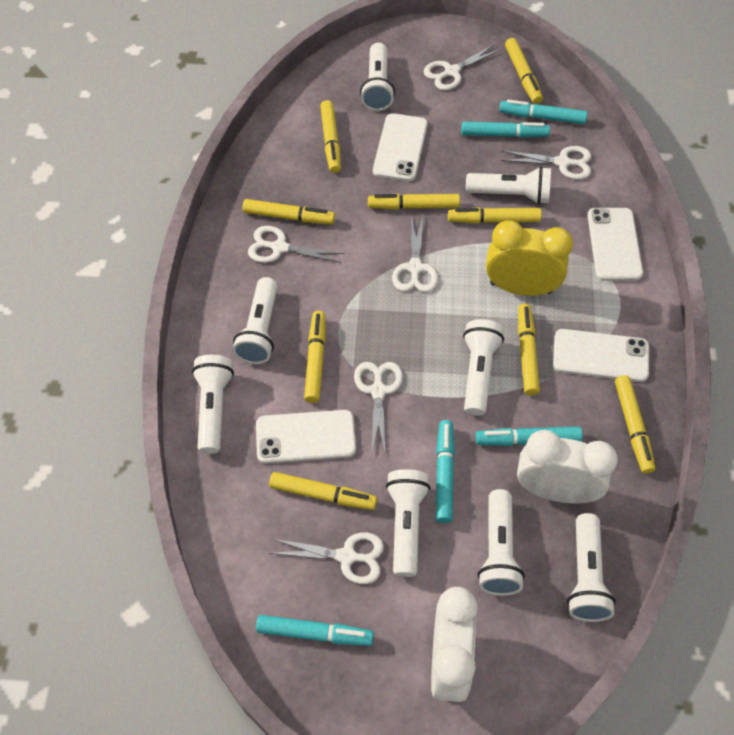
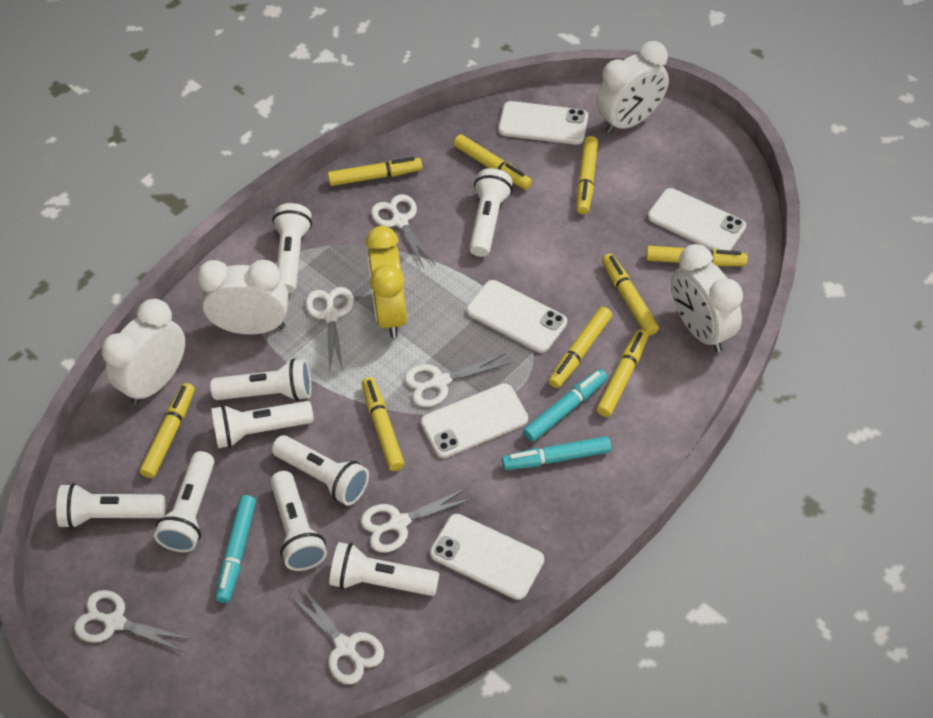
turquoise marker: [256,615,374,646] [436,420,455,523] [461,122,550,138] [475,426,583,446] [499,100,587,124] = 5 -> [215,495,256,603] [502,436,611,470] [523,369,608,442] = 3
white clock: [431,587,478,702] [517,430,618,503] = 2 -> [102,299,185,405] [197,260,289,335] [596,41,669,134] [671,244,743,352] = 4
white flashlight: [192,355,234,454] [233,277,278,364] [360,43,395,111] [386,469,430,577] [463,319,504,416] [466,166,551,204] [478,489,525,596] [567,513,616,622] = 8 -> [56,483,165,529] [154,451,215,552] [210,359,311,401] [211,401,314,448] [270,471,327,571] [272,203,312,294] [272,435,369,506] [329,542,439,596] [469,168,513,257] = 9
white phone: [256,410,356,464] [373,113,428,181] [553,329,649,382] [587,208,643,281] = 4 -> [421,383,528,458] [430,514,544,600] [466,280,567,353] [498,101,588,145] [648,188,746,251] = 5

